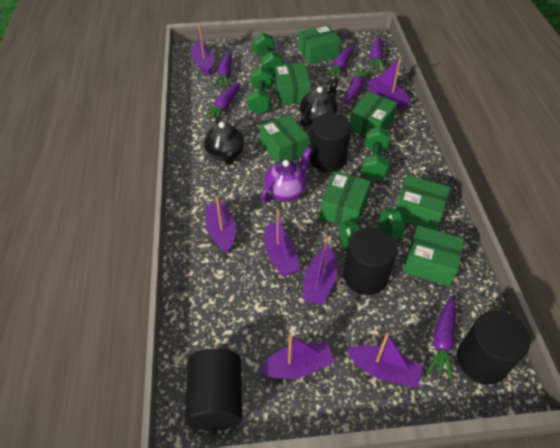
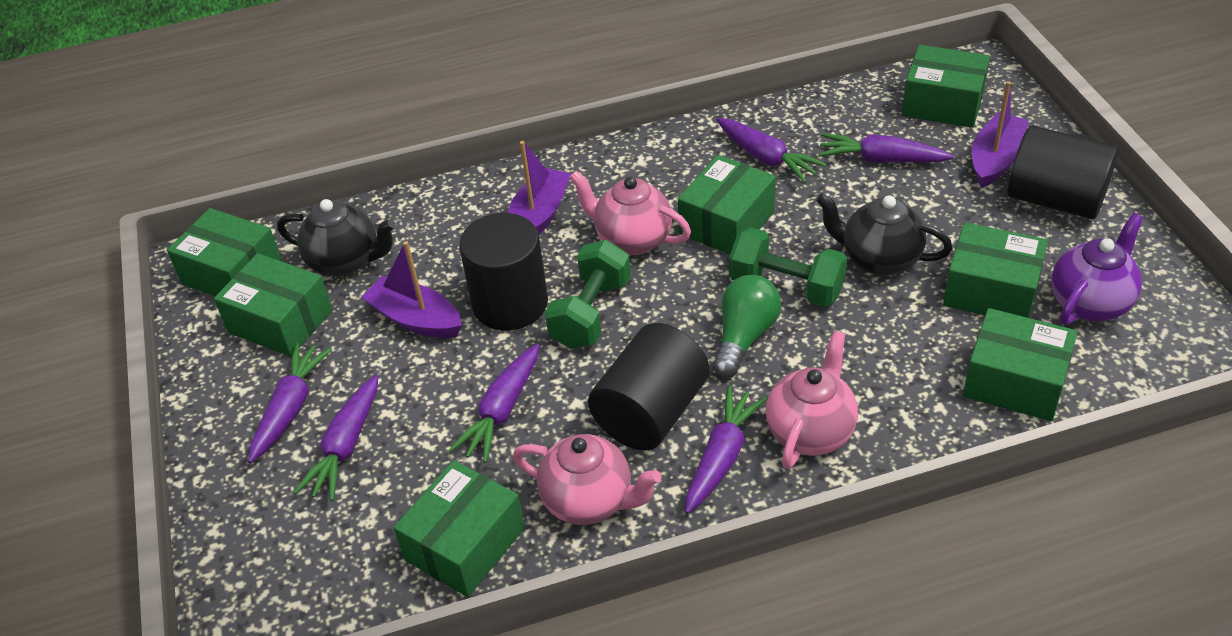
black cylinder: [185,348,242,431] [309,113,351,172] [343,227,397,295] [457,311,530,385] = 4 -> [459,213,548,331] [588,323,709,451] [1007,125,1119,219] = 3
green dumbbell: [247,66,273,114] [253,33,283,76] [339,207,406,249] [361,127,391,181] = 4 -> [545,240,631,349] [729,228,847,307] = 2
green light bulb: none = 0 -> [713,275,781,378] = 1
pink teapot: none = 0 -> [513,434,662,525] [569,171,691,255] [766,331,858,469] = 3
purple boat: [191,24,214,75] [205,196,236,253] [258,335,335,379] [264,210,300,276] [302,237,337,305] [346,333,423,387] [366,57,410,108] = 7 -> [362,241,462,338] [508,141,571,234] [972,81,1029,188] = 3

